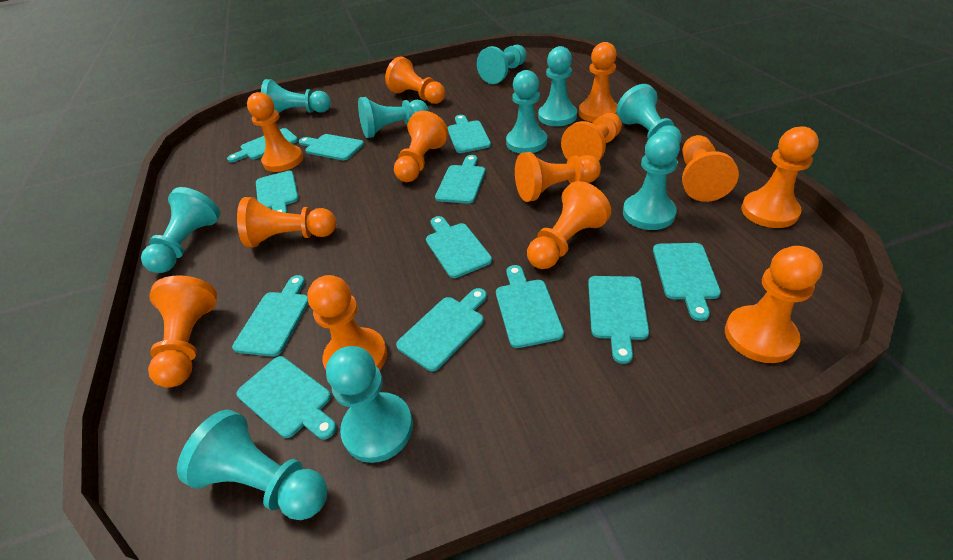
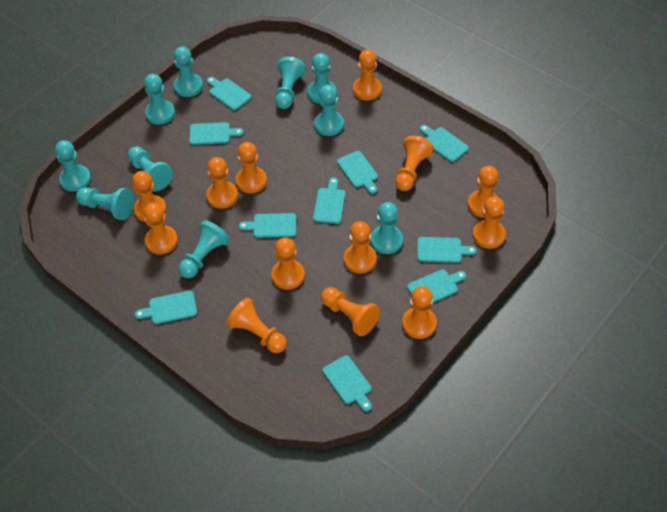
turquoise cutting board: [227,128,298,163] [232,275,309,357] [237,356,337,439] [256,171,299,213] [299,134,364,160] [396,288,487,371] [426,216,492,278] [435,155,485,204] [448,115,491,153] [496,265,564,348] [588,276,649,364] [653,243,721,321] = 12 -> [135,291,197,324] [189,122,244,145] [207,77,252,110] [239,213,296,238] [313,177,346,224] [323,355,372,412] [337,151,378,194] [407,269,466,303] [417,237,477,263] [420,125,469,162] = 10

